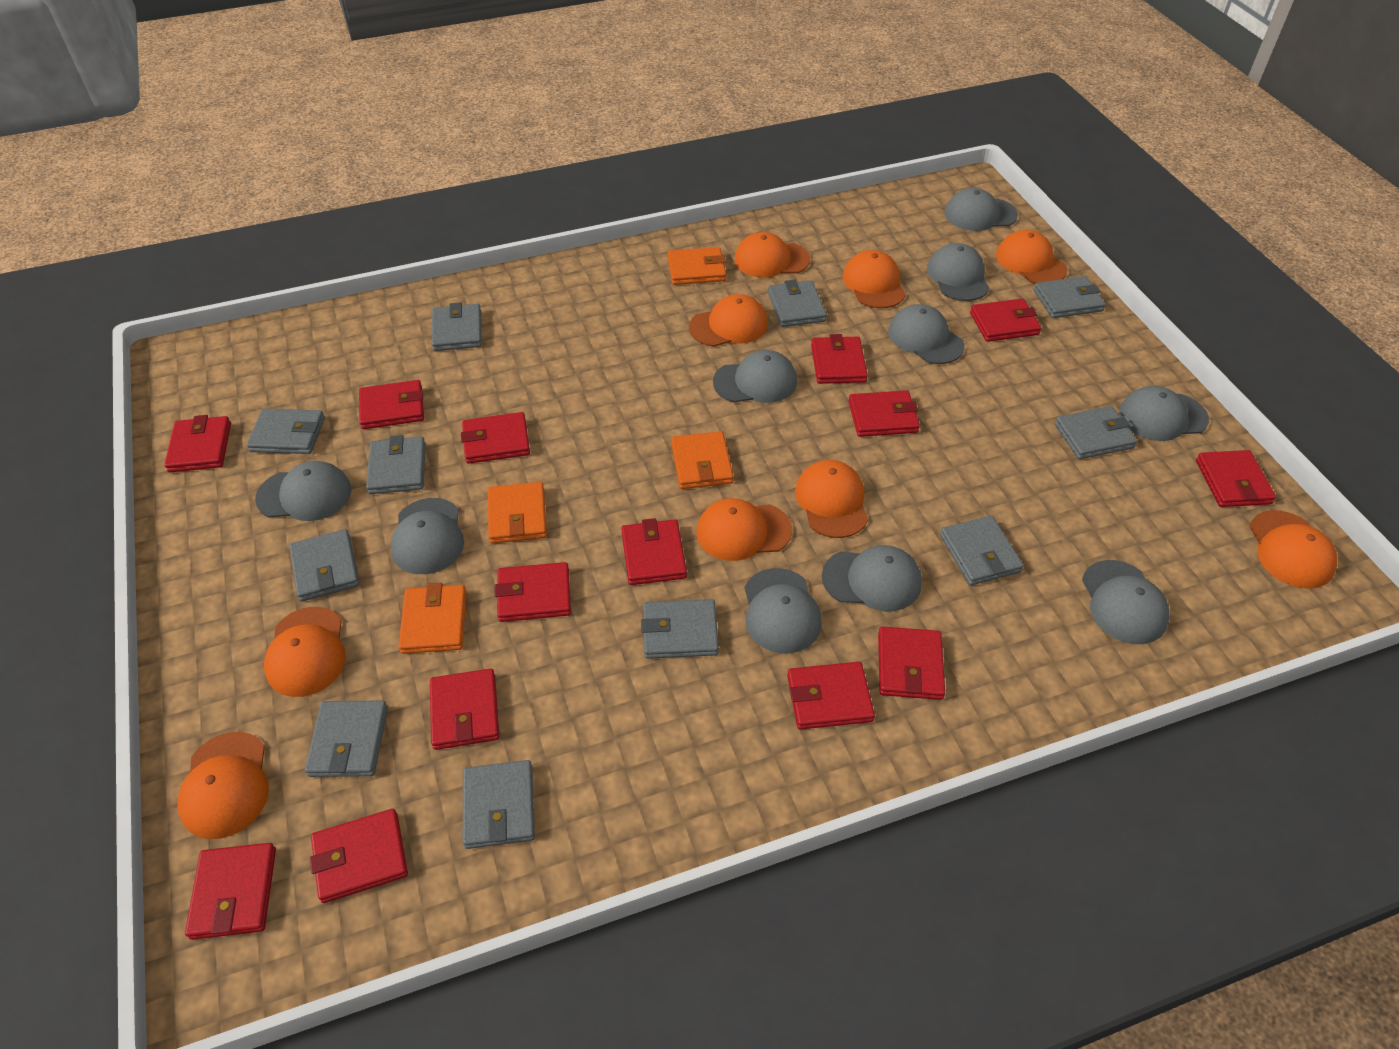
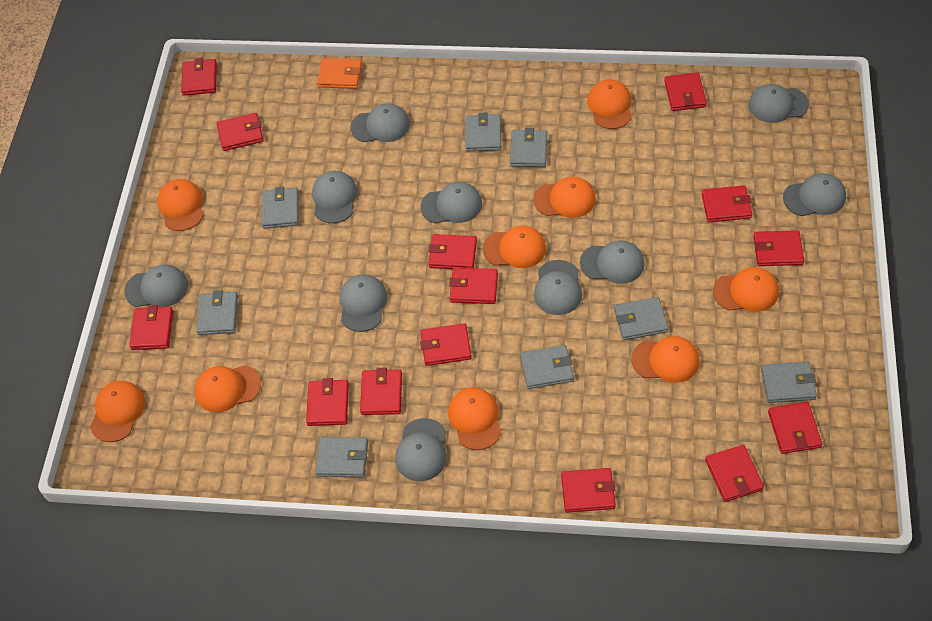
grey wallet: [247,408,325,454] [289,529,359,602] [305,700,388,777] [366,435,426,494] [432,302,482,351] [463,760,535,849] [641,599,719,659] [768,280,827,327] [940,516,1024,585] [1034,276,1106,318] [1055,406,1137,459] = 11 -> [196,290,238,335] [261,187,299,229] [315,437,368,478] [465,112,501,152] [510,128,547,167] [520,345,574,389] [614,297,669,340] [761,362,817,403] = 8
orange wallet: [398,583,467,654] [488,482,547,544] [668,247,726,285] [671,431,733,489] = 4 -> [317,58,362,89] = 1

